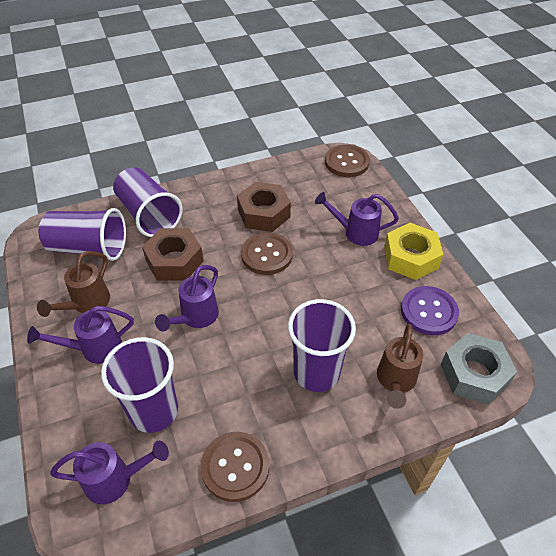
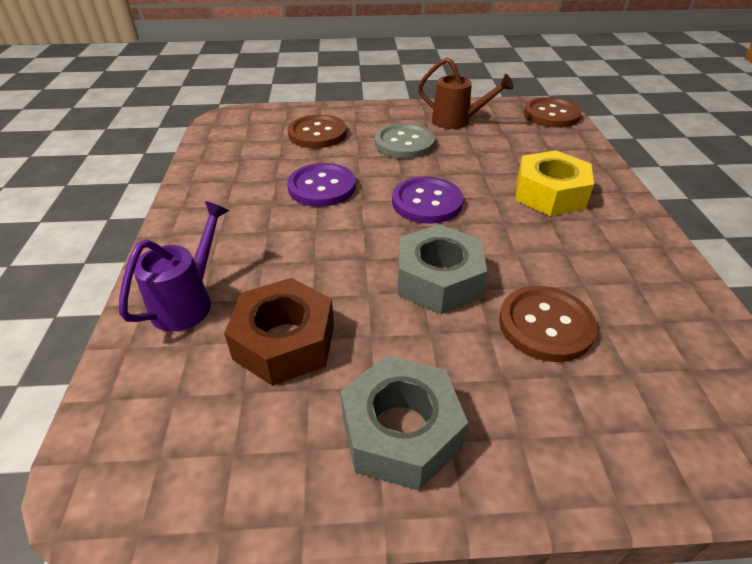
brown nut: [142,228,204,281] [237,182,291,232] = 2 -> [224,278,334,386] = 1
brown watering can: [37,251,110,317] [377,324,423,409] = 2 -> [418,58,514,129] = 1
grey button: none = 0 -> [375,123,435,159] = 1
grey nut: [441,333,517,405] = 1 -> [341,356,468,491] [398,224,487,314] = 2
purple button: [401,286,459,335] = 1 -> [287,163,356,207] [392,177,463,224] = 2
purple cup: [39,208,126,261] [101,337,178,433] [113,167,183,237] [288,299,356,392] = 4 -> none = 0
purple watering can: [27,306,134,364] [50,441,169,504] [155,265,219,331] [315,192,399,246] = 4 -> [119,201,229,332] = 1

